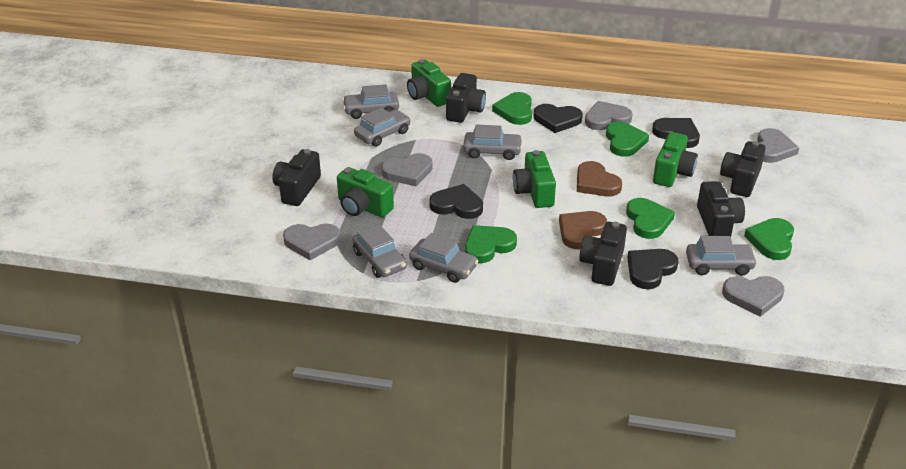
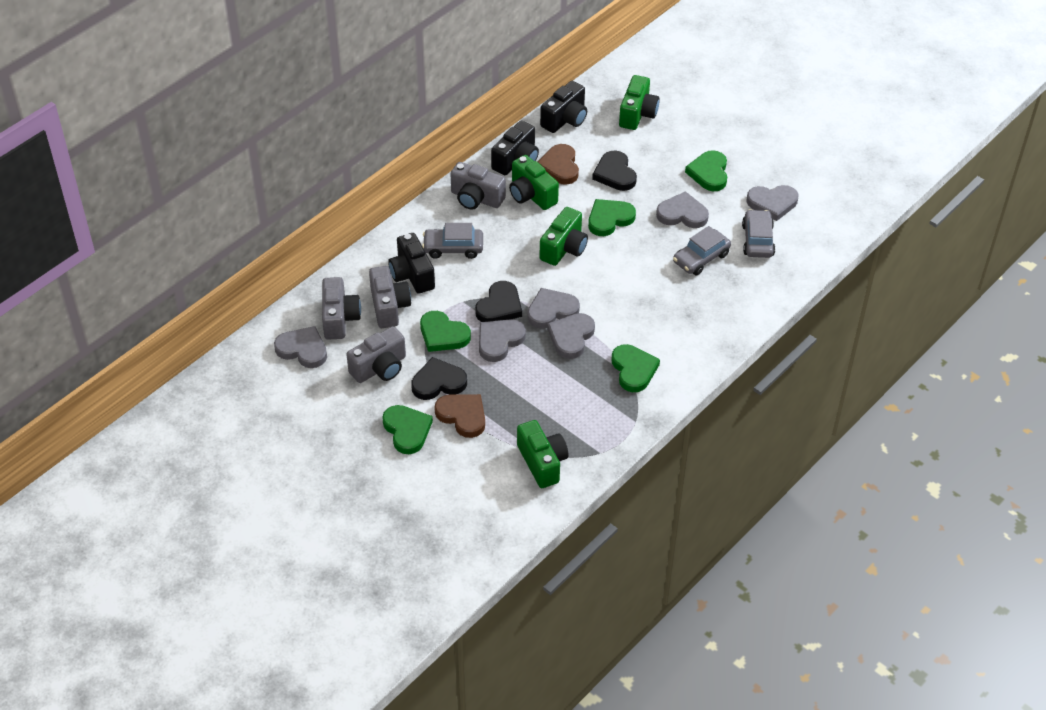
black camera: [272,149,321,206] [446,73,486,123] [579,222,627,286] [697,181,745,237] [720,141,766,197] = 5 -> [388,233,435,294] [491,121,539,175] [540,81,587,133] = 3
black heart: [429,184,483,219] [534,104,583,133] [627,249,678,289] [652,118,700,148] = 4 -> [411,357,467,400] [475,281,522,322] [592,150,637,191] = 3
grey camera: none = 0 -> [322,277,361,340] [346,326,406,383] [369,266,411,328] [451,162,506,210] = 4
grey car: [342,84,399,119] [352,224,407,278] [354,107,411,147] [409,233,478,283] [463,124,523,160] [686,236,757,276] = 6 -> [422,223,483,259] [673,226,731,275] [742,209,775,258] = 3
grey heart: [283,224,341,260] [381,153,433,186] [585,101,633,130] [722,276,784,317] [757,128,799,163] = 5 -> [274,326,327,368] [479,319,526,362] [527,288,580,329] [547,313,595,359] [656,191,709,228] [747,185,798,221] = 6

